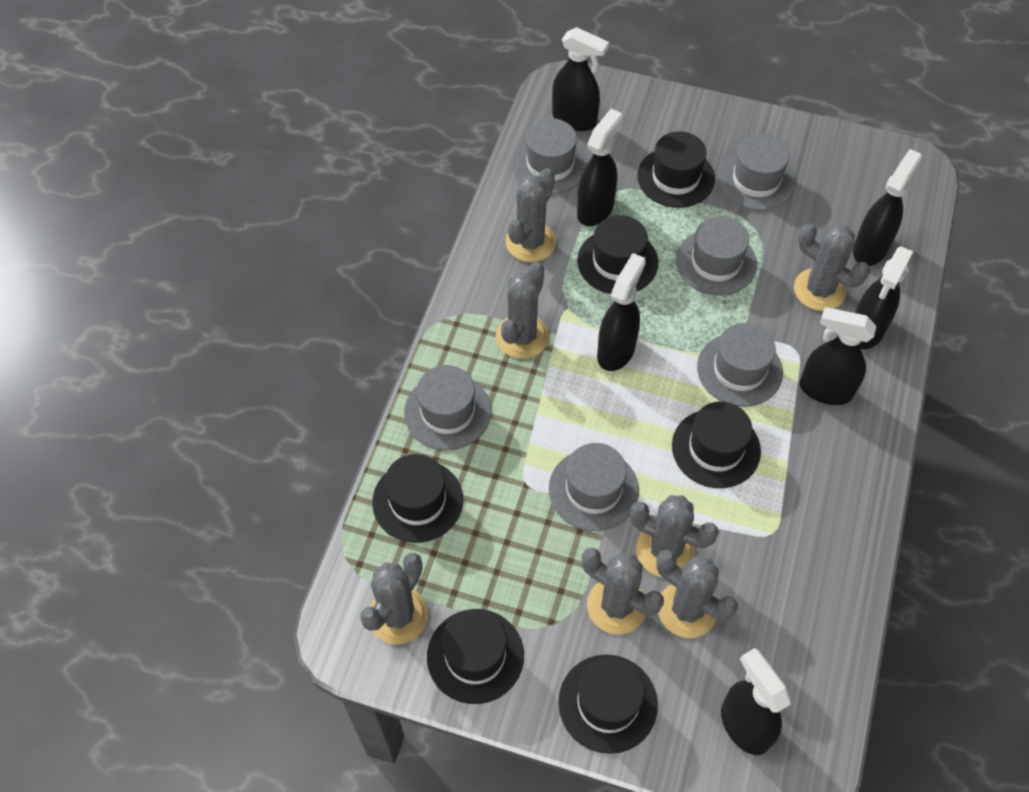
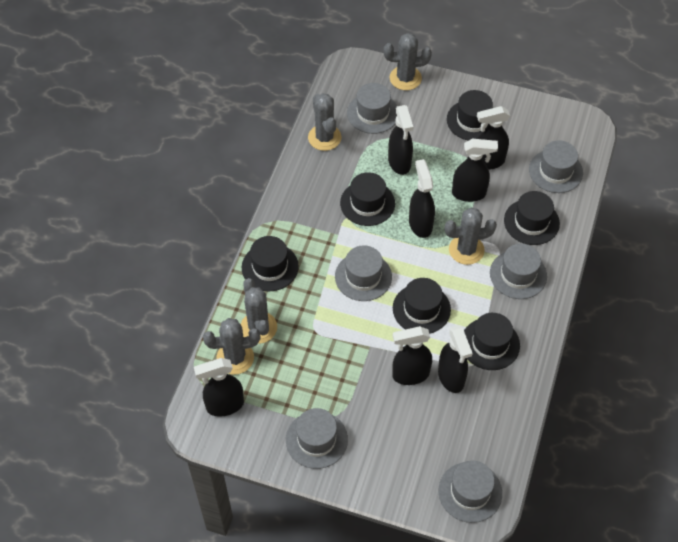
grey cactus: [360,553,428,644] [496,262,549,359] [506,168,556,262] [582,548,664,635] [630,495,719,577] [656,550,738,638] [794,223,870,311] = 7 -> [203,318,260,375] [241,278,277,344] [308,94,341,151] [384,33,432,90] [445,208,497,265] = 5

